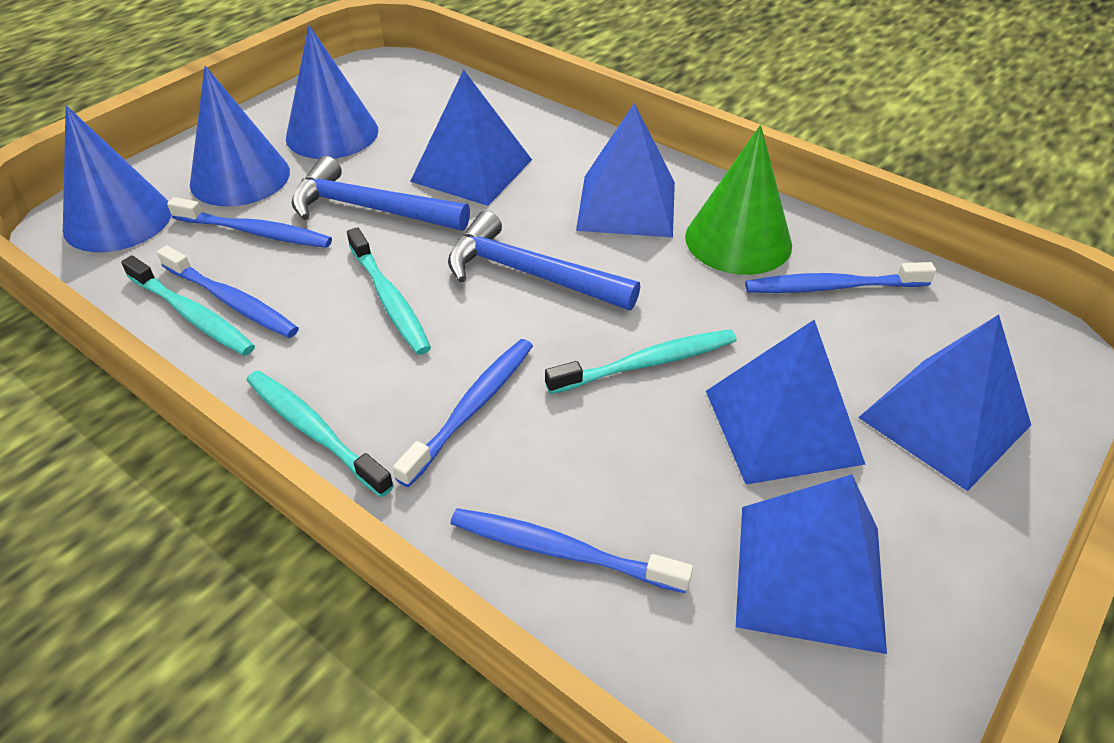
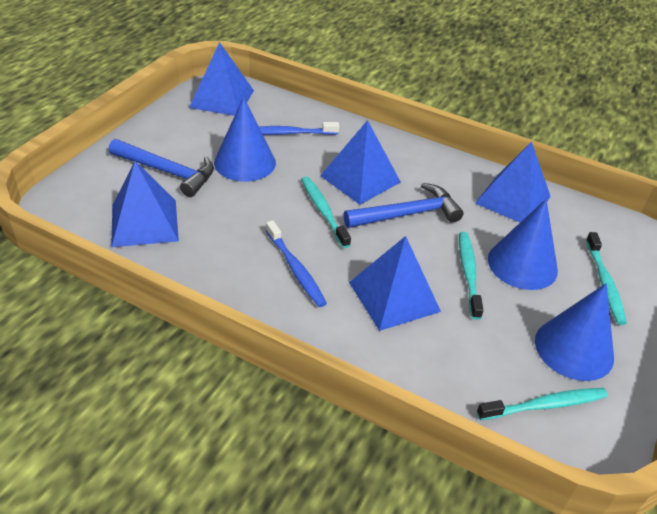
blue toothbrush: [157,245,299,338] [167,197,332,248] [393,339,533,487] [451,508,693,593] [745,262,936,293] = 5 -> [259,122,339,135] [266,220,327,307] = 2
green cone: [685,125,792,275] = 1 -> none = 0

